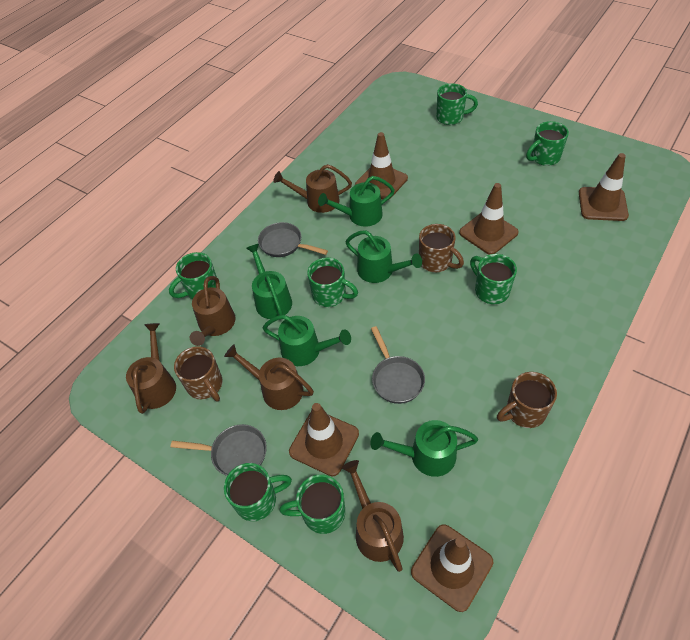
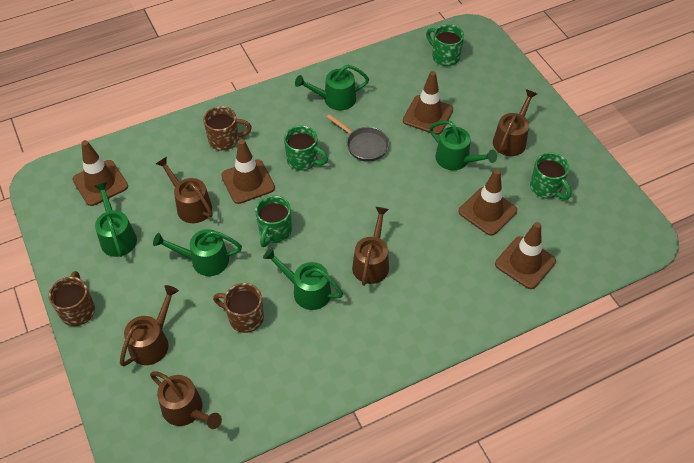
green mug: [169,252,217,299] [224,463,292,521] [280,474,345,534] [307,258,358,307] [436,84,478,125] [470,254,517,304] [526,121,569,166] = 7 -> [255,196,292,247] [284,126,328,171] [426,24,464,66] [530,153,571,200] = 4
grey pan: [170,424,267,476] [258,222,328,257] [371,326,425,404] = 3 -> [327,114,389,162] = 1

